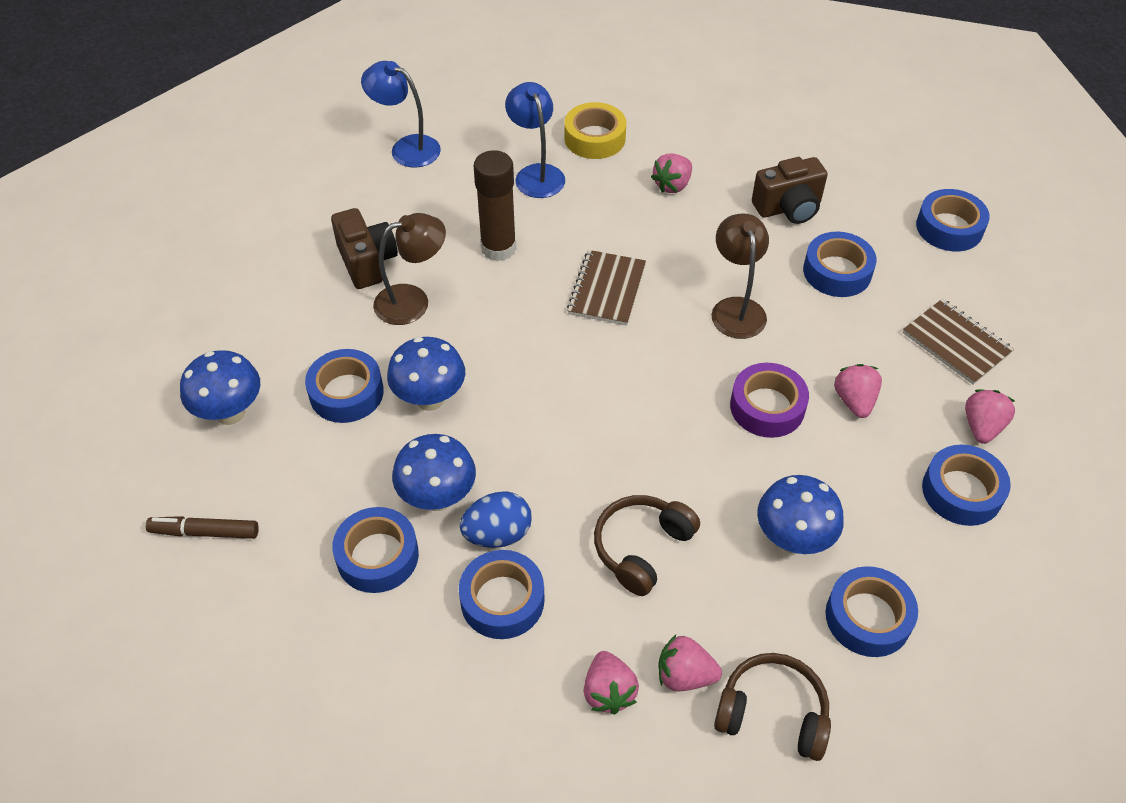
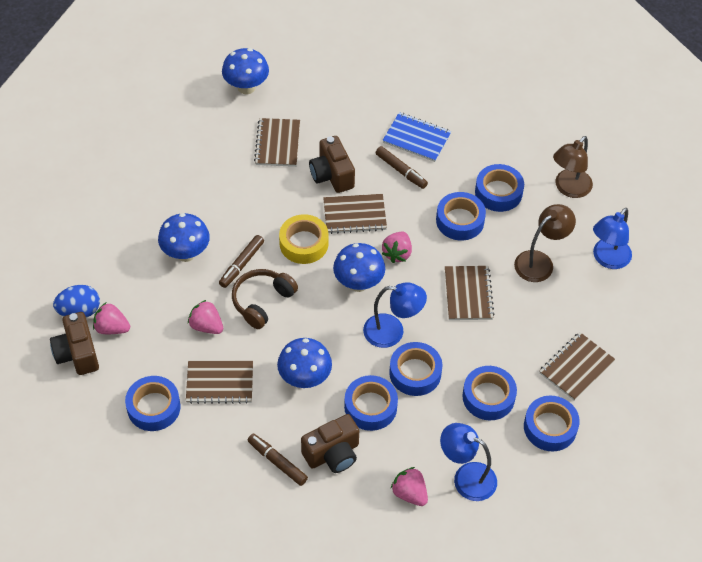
blue lamp: [361,61,441,168] [505,82,565,198] = 2 -> [363,282,427,348] [440,423,497,501] [593,208,632,269] = 3
blue notebook: none = 0 -> [382,112,452,162] = 1
brown camera: [331,208,398,289] [752,157,828,224] = 2 -> [50,312,99,375] [301,414,359,473] [309,136,355,193] = 3
brown glue stick: [474,150,516,262] = 1 -> none = 0
brown headphones: [594,495,700,596] [714,653,831,761] = 2 -> [232,269,298,329] = 1
brown marker: [146,516,259,539] = 1 -> [219,235,264,288] [247,434,308,486] [376,146,428,189] = 3
brown notebook: [567,250,646,326] [903,299,1014,385] = 2 -> [186,361,253,404] [254,118,300,167] [323,194,387,234] [445,266,495,320] [539,332,615,401] = 5
pink strawberry: [584,651,639,714] [651,154,692,193] [658,635,722,691] [834,364,882,418] [965,389,1015,444] = 5 -> [93,303,130,334] [188,300,223,334] [382,232,412,263] [391,467,428,506] = 4
purple tape: [730,363,809,438] = 1 -> none = 0

